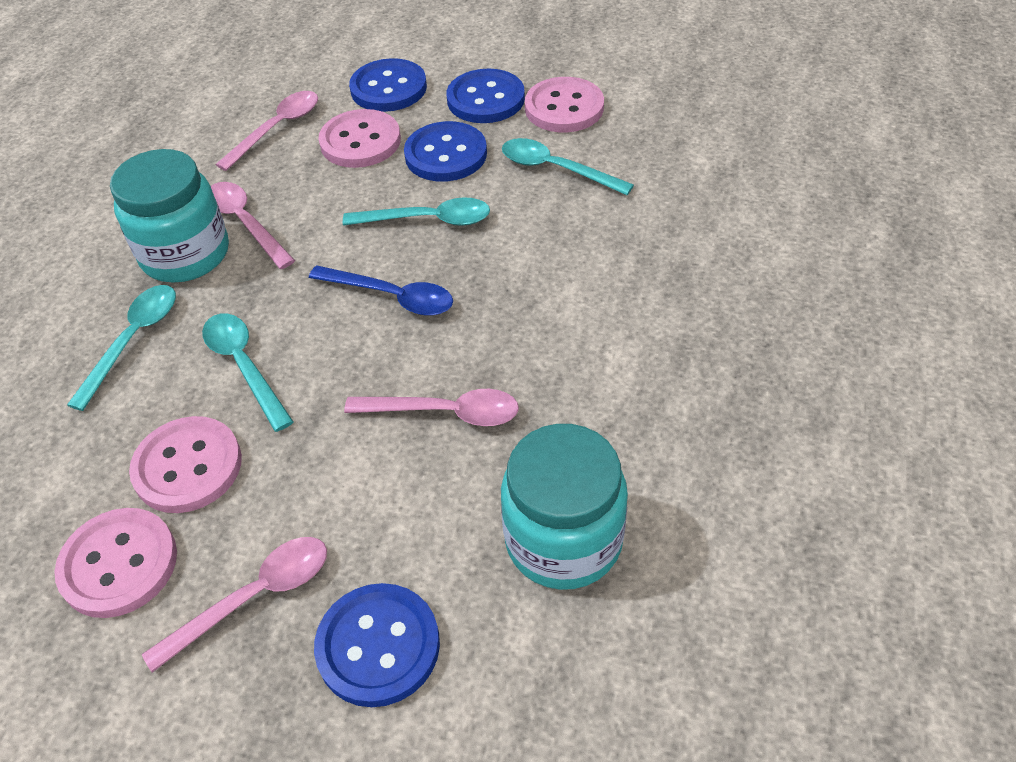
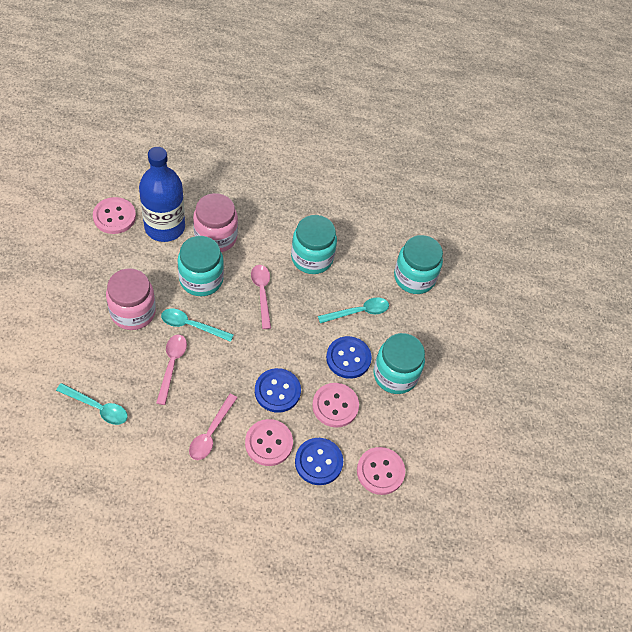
blue bottle: none = 0 -> [139,147,185,242] = 1
blue button: [314,583,440,707] [349,58,427,112] [404,121,487,182] [446,69,525,123] = 4 -> [255,368,301,413] [295,438,343,485] [326,336,372,379] = 3
blue spoon: [309,265,453,316] = 1 -> none = 0
pink jar: none = 0 -> [106,268,156,330] [193,193,238,252] = 2
pink spoon: [142,537,327,672] [211,182,295,269] [215,91,318,171] [344,389,519,426] = 4 -> [156,335,187,405] [189,394,237,460] [251,265,271,329] = 3
turquoise jar: [110,149,229,282] [501,424,628,590] = 2 -> [177,236,224,296] [291,215,337,274] [373,333,425,394] [394,235,443,294] = 4
turquoise spoon: [67,285,176,411] [202,313,294,432] [343,197,490,226] [502,138,634,195] = 4 -> [56,383,128,425] [161,309,234,342] [318,297,389,323] = 3

